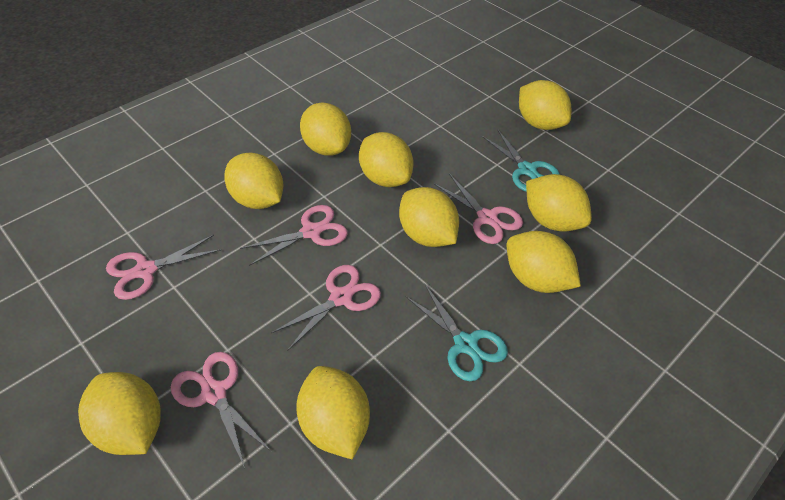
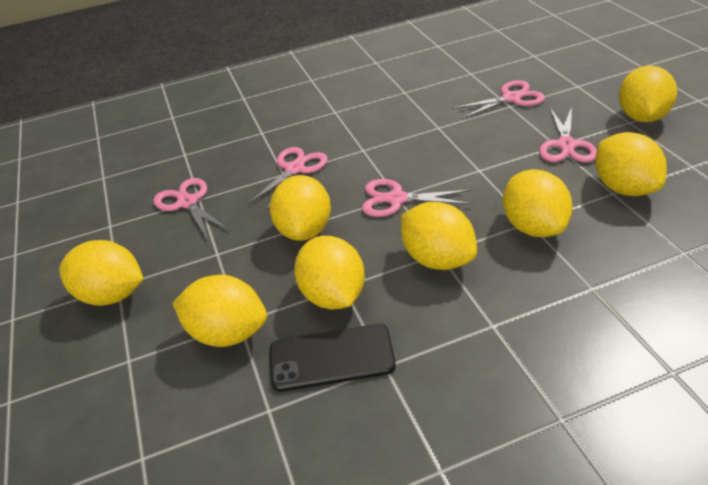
black phone: none = 0 -> [270,324,396,392] = 1
turquoise scissors: [406,285,508,381] [482,129,560,192] = 2 -> none = 0
yellow lemon: [78,372,161,455] [224,153,284,209] [296,366,370,460] [300,102,351,156] [359,132,413,187] [399,187,459,247] [507,231,581,293] [519,80,571,130] [526,174,592,232] = 9 -> [59,240,144,306] [172,275,267,347] [270,175,331,241] [294,236,365,310] [401,202,477,270] [503,169,573,237] [595,132,667,196] [619,66,677,122] = 8

